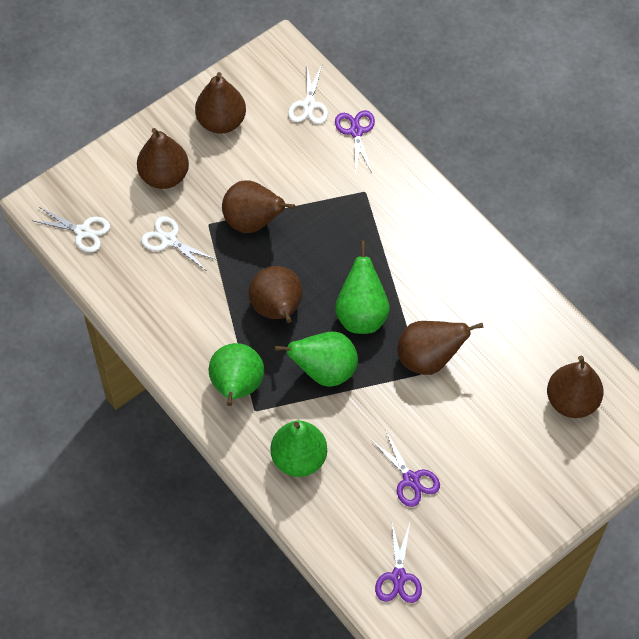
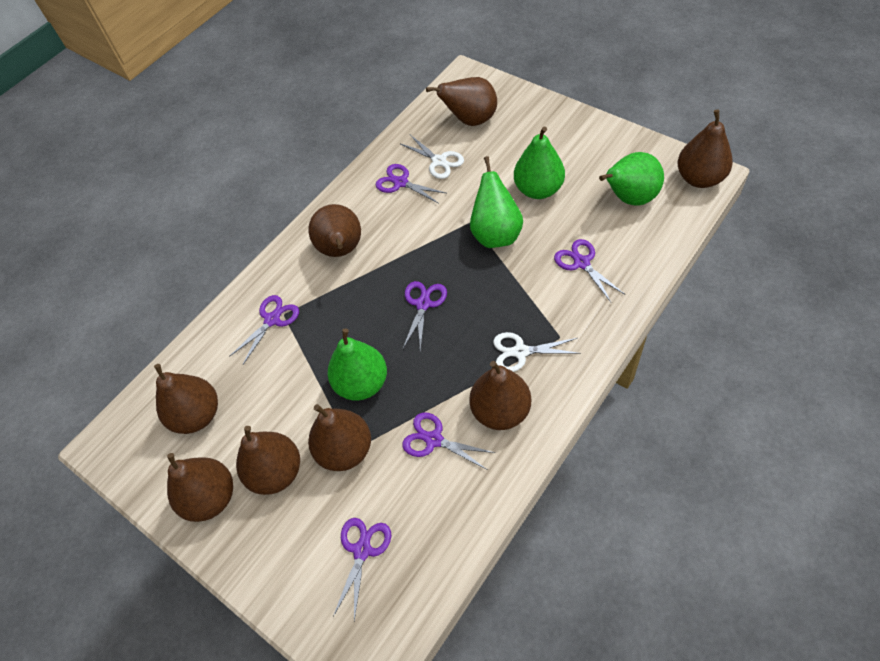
brown pear: [137,128,189,189] [195,72,246,134] [222,181,295,233] [248,266,303,323] [397,321,483,375] [547,356,604,418] = 6 -> [154,364,218,434] [167,453,233,522] [236,426,300,495] [308,204,361,257] [308,404,371,471] [426,77,497,126] [469,361,531,430] [678,109,733,188] = 8
purple scissors: [335,110,375,173] [371,431,440,507] [375,523,422,603] = 3 -> [229,295,299,364] [333,518,391,621] [376,164,446,203] [402,281,447,351] [402,412,495,470] [554,239,624,302] = 6
white scissors: [32,207,110,252] [141,216,217,271] [288,65,328,124] = 3 -> [401,135,464,179] [493,332,581,372] = 2

